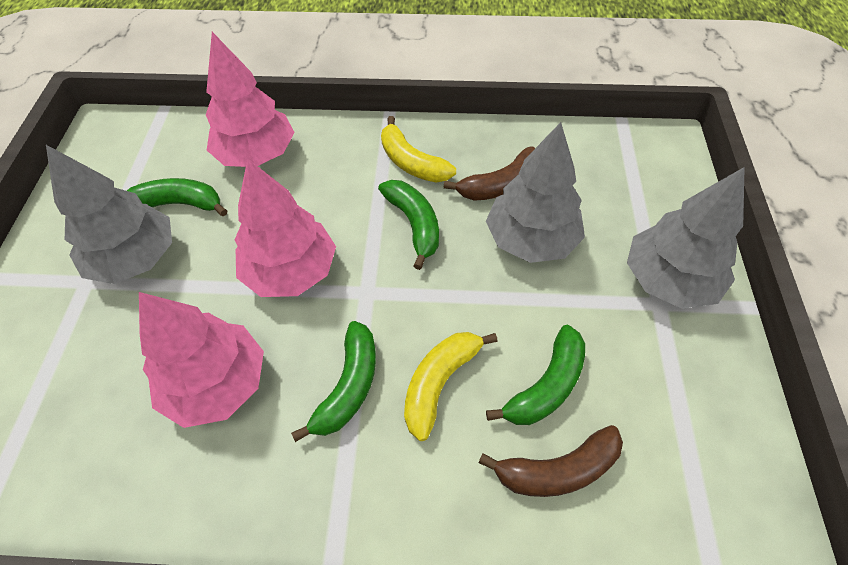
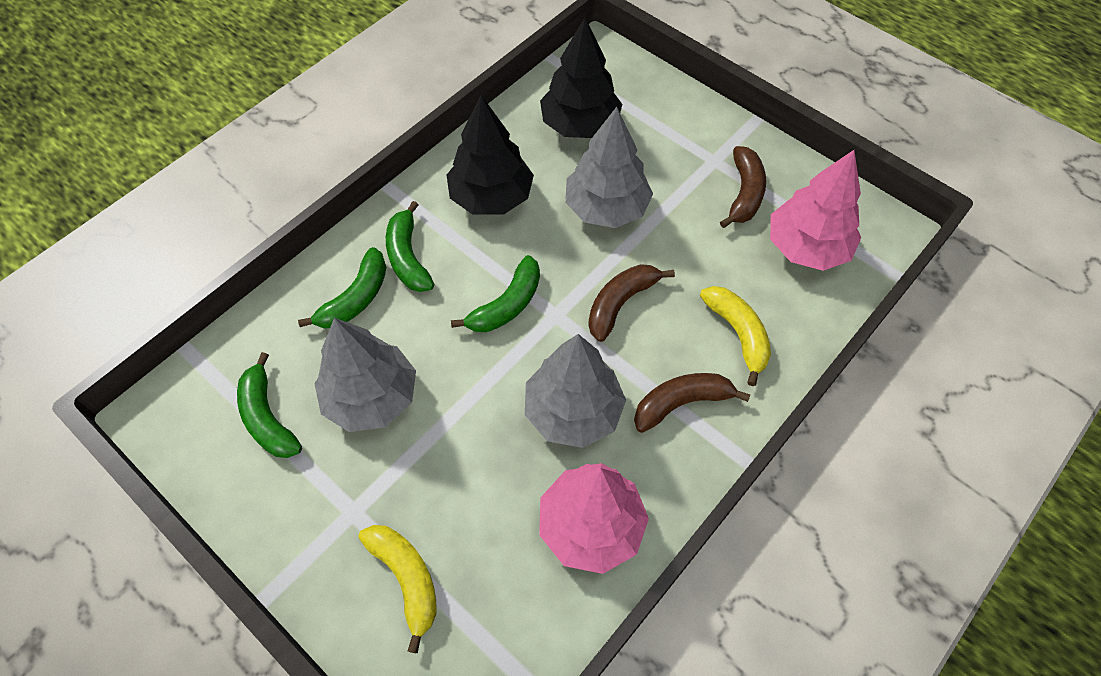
black tree: none = 0 -> [447,95,534,215] [540,18,622,138] = 2
brown banana: [444,146,535,201] [478,425,623,497] = 2 -> [588,264,675,342] [634,373,750,433] [720,146,766,228] = 3
pink tree: [139,292,264,428] [206,32,295,167] [235,159,336,297] = 3 -> [539,463,649,574] [770,150,861,271] = 2

